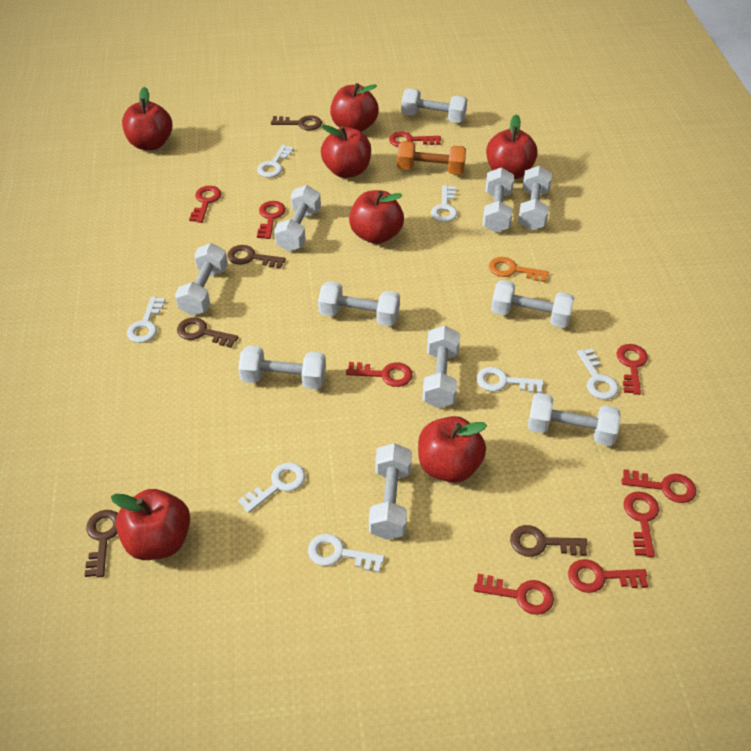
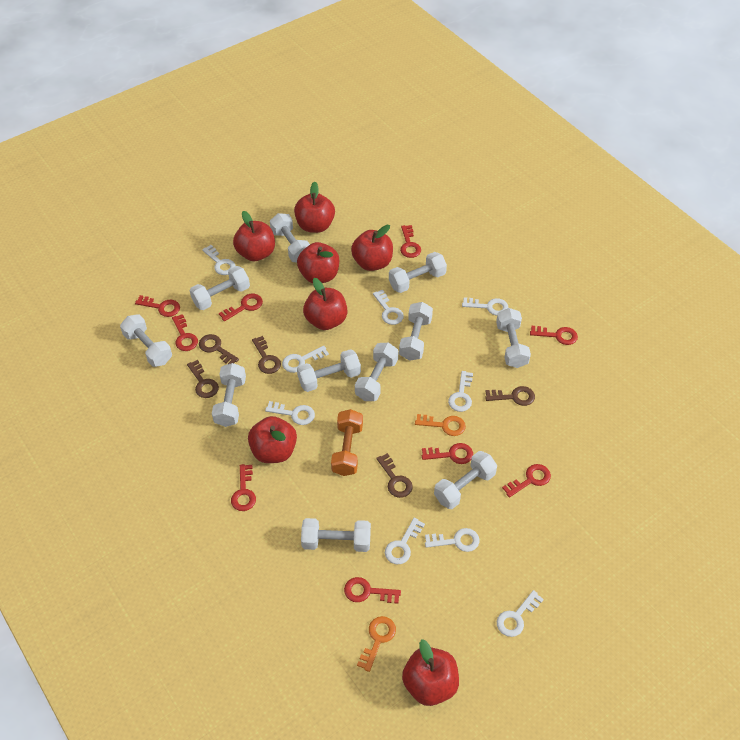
orange key: [489,257,549,282] = 1 -> [357,616,396,672] [415,414,466,436] = 2
white key: [127,297,165,343] [238,462,306,513] [257,145,294,178] [308,534,385,573] [431,185,458,222] [476,367,544,393] [577,348,619,400] = 7 -> [202,245,236,275] [265,401,315,425] [282,345,329,373] [373,289,404,325] [385,518,425,564] [425,528,479,552] [448,371,473,412] [462,297,509,316] [497,590,544,637] = 9

